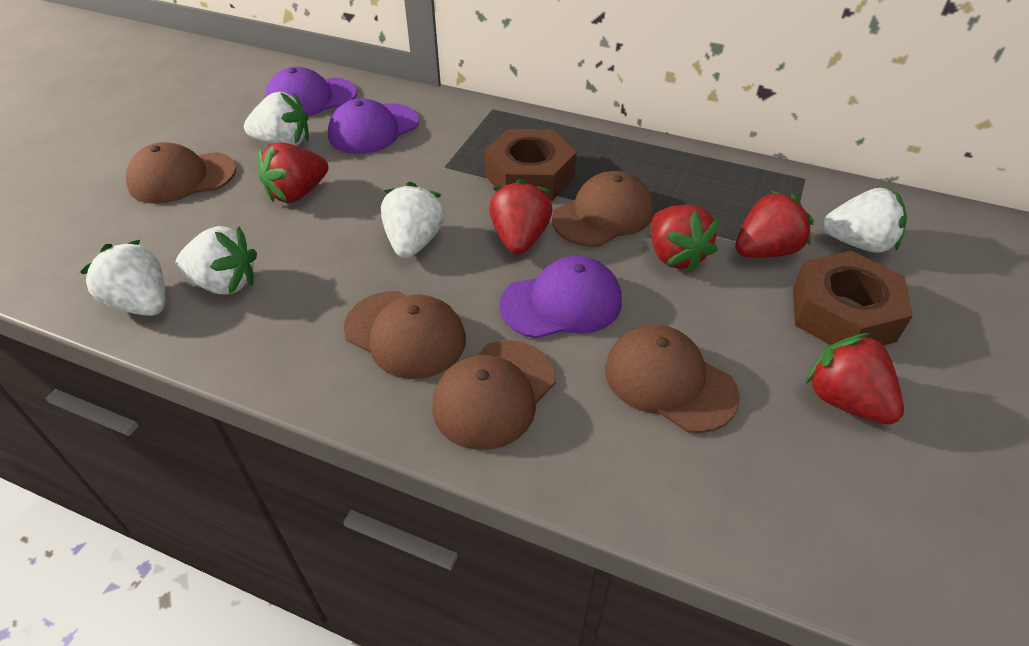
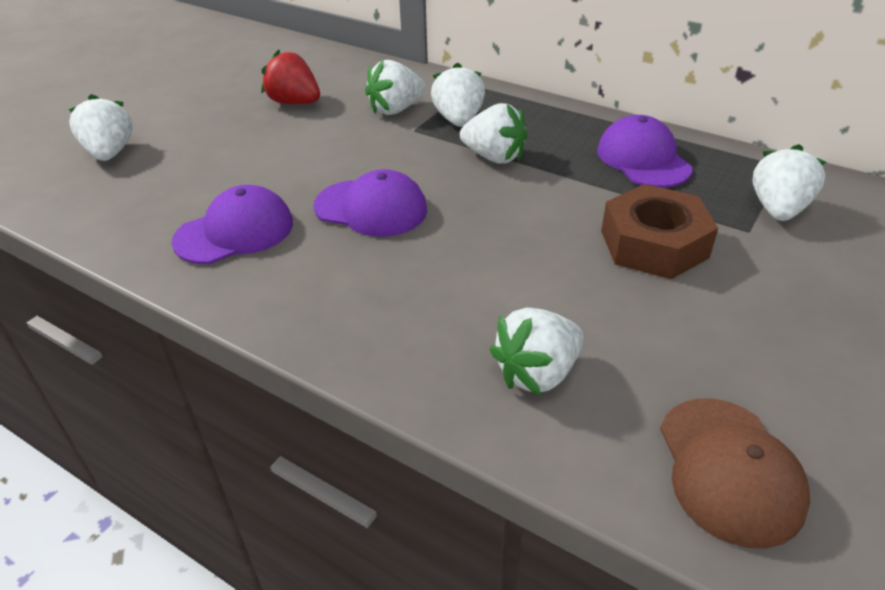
brown cap: [126,142,236,204] [344,291,466,379] [432,340,555,450] [552,171,654,247] [605,325,740,433] = 5 -> [660,398,810,548] = 1
brown nut: [484,129,577,201] [793,251,913,345] = 2 -> [601,184,718,279] = 1
red strawberry: [258,142,328,203] [489,178,552,255] [651,205,720,273] [735,190,814,258] [806,333,904,425] = 5 -> [261,49,320,104] = 1
white strawberry: [80,240,165,316] [176,226,257,294] [244,92,309,146] [381,182,445,258] [822,188,907,253] = 5 -> [69,94,133,161] [365,60,426,115] [431,63,485,127] [460,103,528,164] [490,308,584,395] [752,144,826,221] = 6

